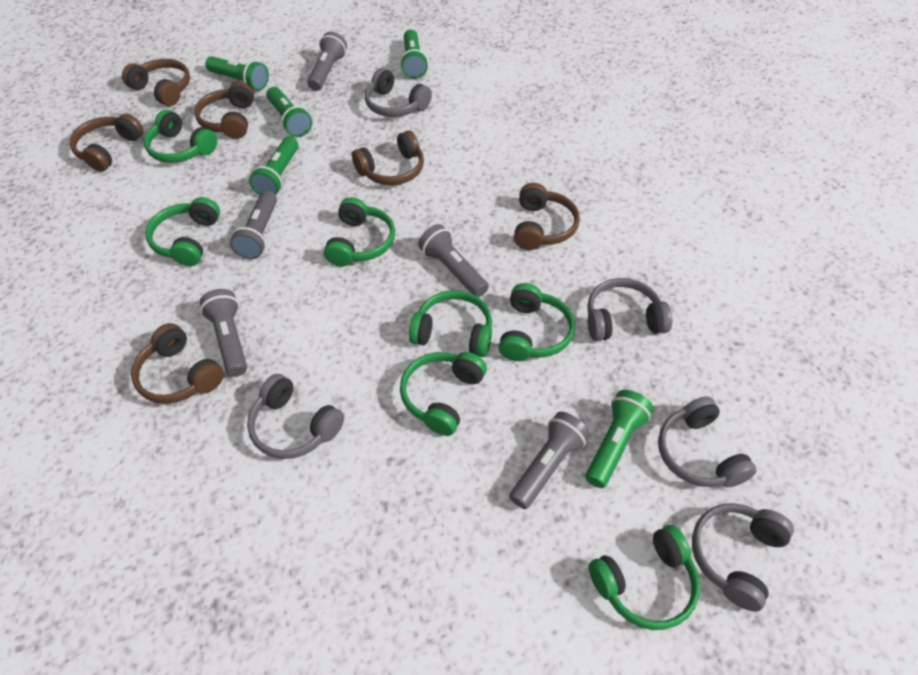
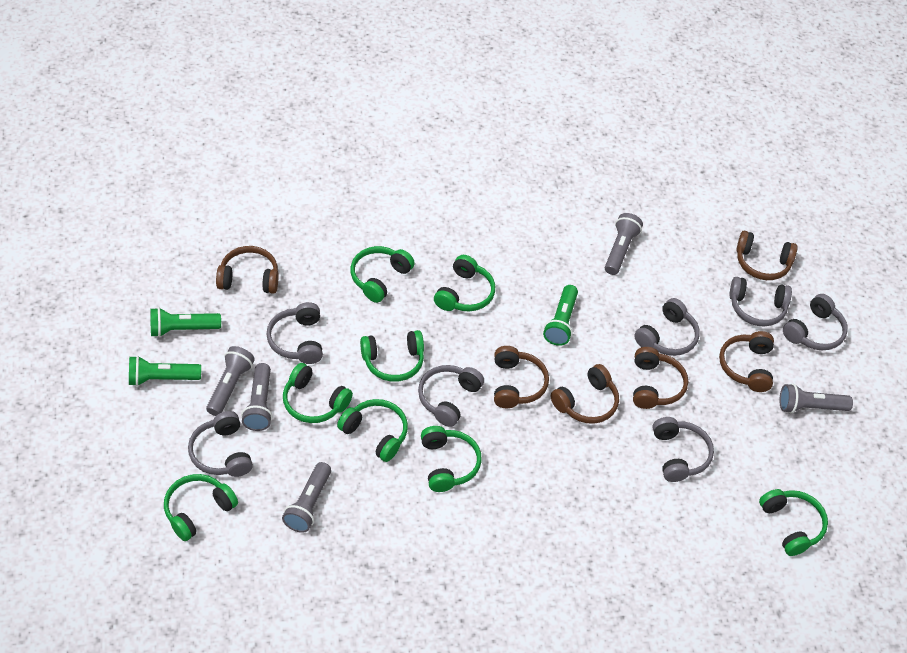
green flashlight: [205,56,269,91] [249,137,298,195] [266,87,312,137] [400,30,428,79] [585,390,653,488] = 5 -> [129,356,201,386] [150,307,221,337] [543,285,578,346] = 3
green headphones: [144,110,217,163] [146,197,220,266] [324,197,395,266] [400,352,487,436] [409,290,492,357] [499,283,575,361] [589,525,700,630] = 7 -> [164,474,238,541] [283,363,353,423] [337,399,408,462] [351,246,415,303] [360,330,424,382] [421,426,482,492] [434,255,495,312] [759,489,828,556] = 8
grey headphones: [247,374,344,459] [365,68,432,117] [587,278,672,341] [658,396,757,487] [692,503,794,612] = 5 -> [188,411,253,477] [266,302,323,364] [418,365,484,427] [634,298,700,356] [652,417,714,482] [729,277,792,327] [783,294,848,350] = 7

